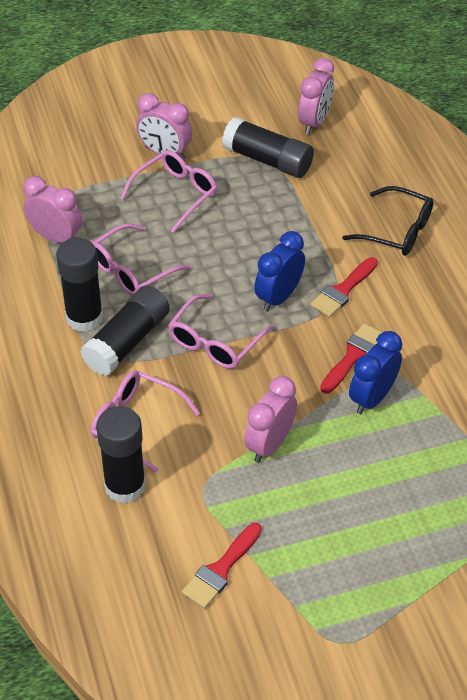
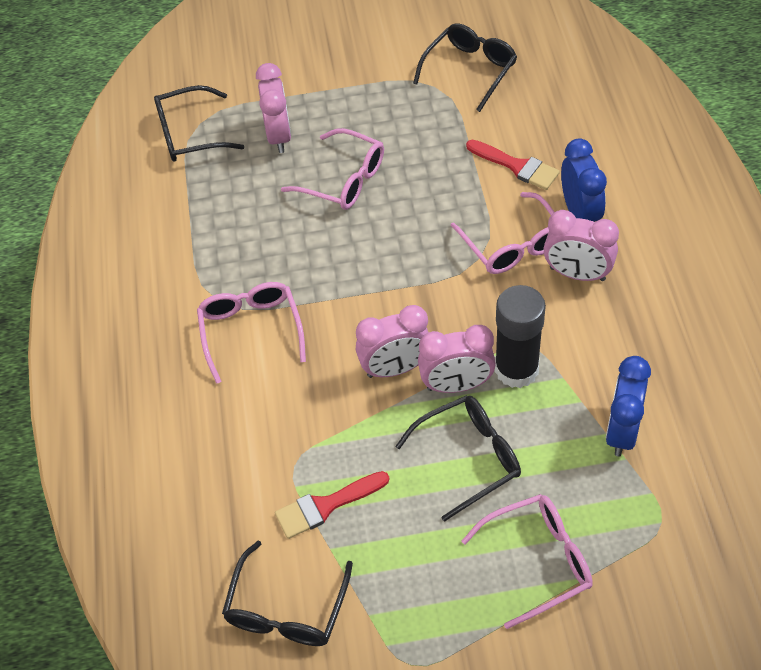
black glasses: [342,186,433,256] = 1 -> [154,85,244,161] [222,541,353,646] [395,395,521,522] [413,24,517,112] = 4
black glue stick: [56,238,103,332] [80,285,170,376] [96,406,146,503] [222,117,314,178] = 4 -> [495,285,546,388] = 1
red brush: [182,523,262,609] [310,257,378,318] [320,323,383,394] = 3 -> [275,471,389,539] [466,140,560,190] = 2

